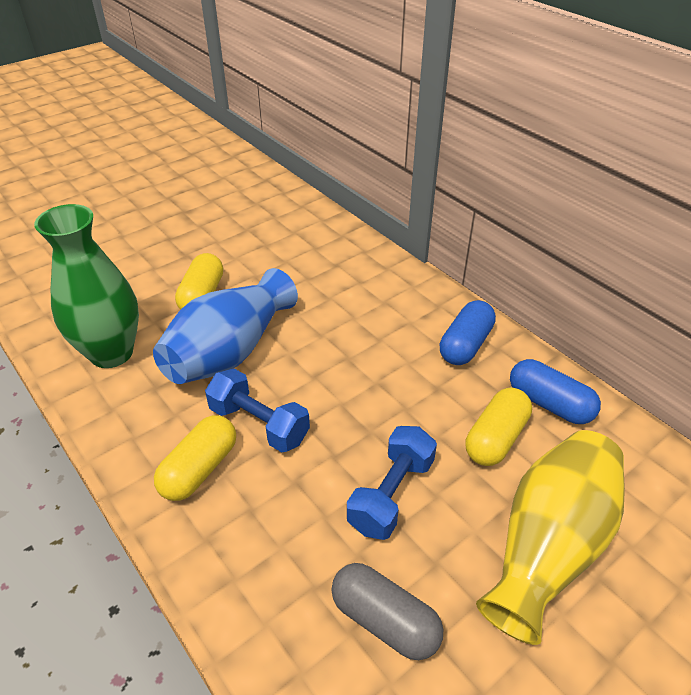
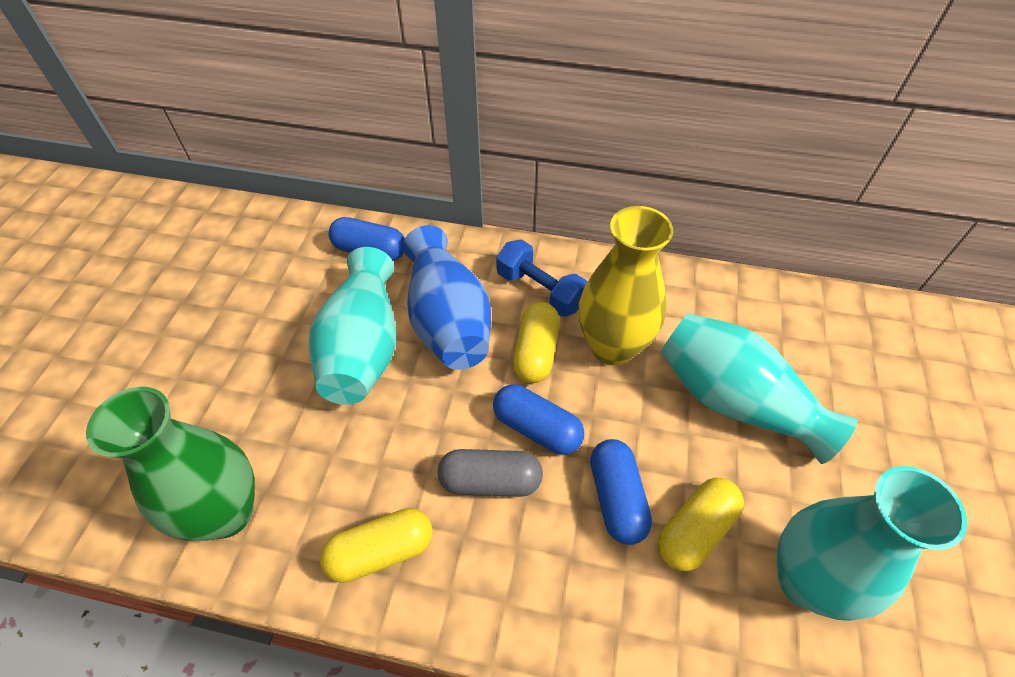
blue capsule: [440,300,496,365] [510,359,601,424] = 2 -> [329,217,405,261] [493,384,584,455] [590,439,652,545] = 3
blue dumbbell: [205,369,310,453] [347,426,437,540] = 2 -> [496,239,587,317] = 1
turquoise vase: none = 0 -> [309,247,396,405] [660,313,858,464] [777,466,967,621] = 3

